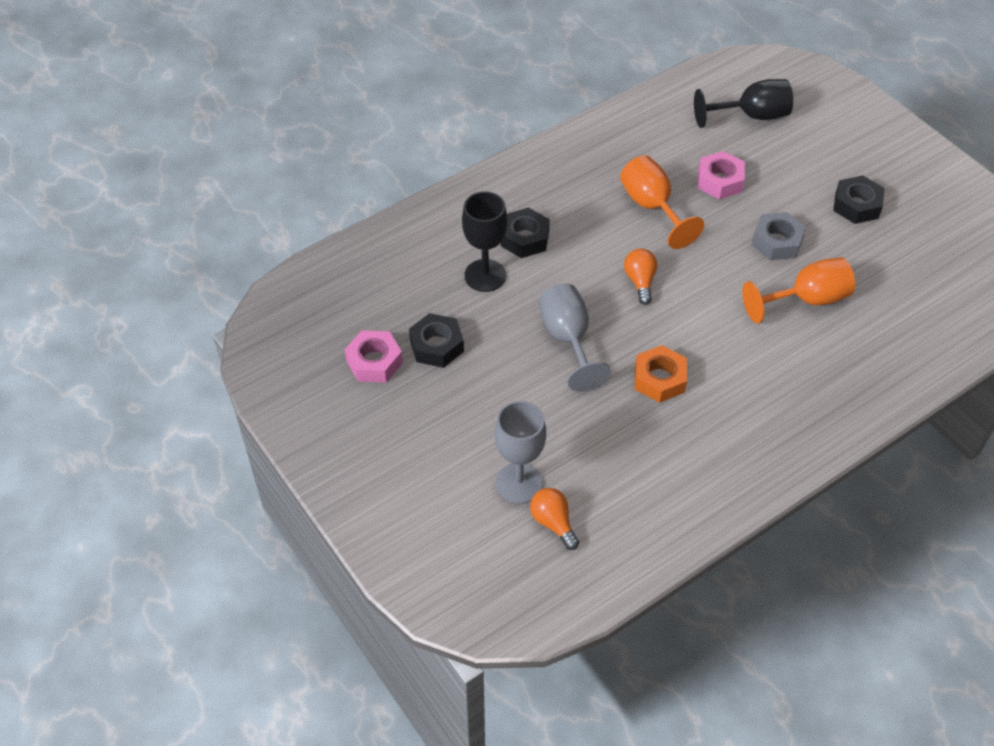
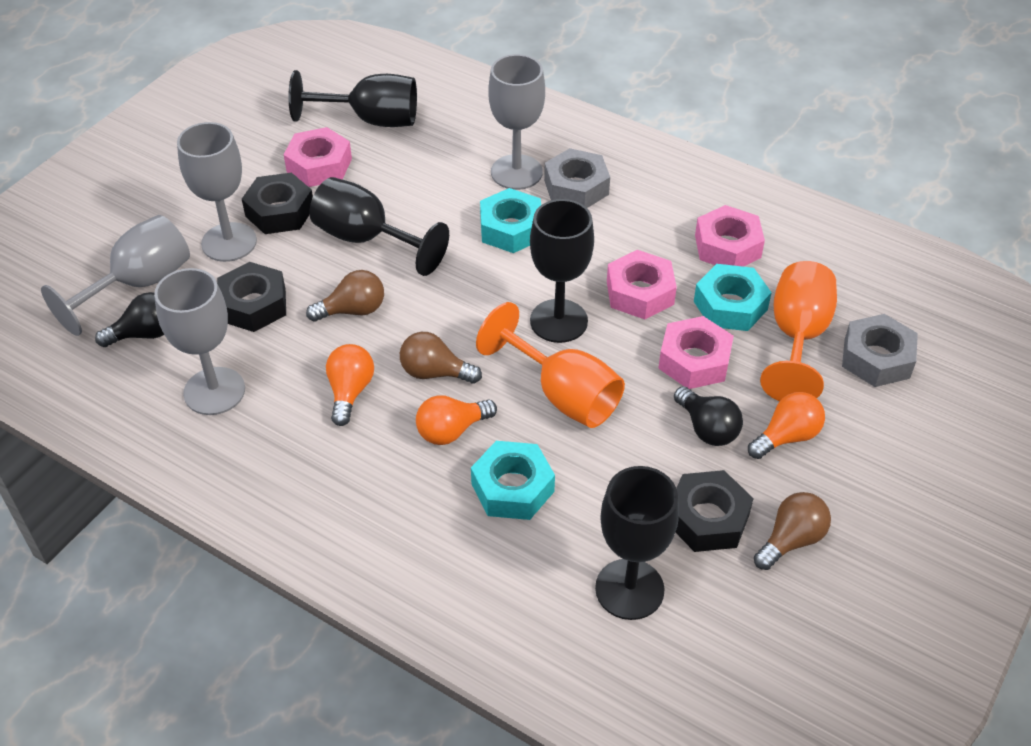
black goblet: [462,191,508,292] [694,79,793,128] = 2 -> [288,70,417,127] [310,177,449,276] [530,199,594,343] [595,466,679,620] = 4
black light bulb: none = 0 -> [95,292,164,347] [674,386,743,446] = 2
brown light bulb: none = 0 -> [306,270,384,322] [400,332,482,384] [754,492,831,570] = 3
grey goblet: [495,401,546,504] [539,283,611,392] = 2 -> [41,215,190,336] [154,268,245,415] [177,122,257,262] [488,54,545,190] = 4
grey nut: [751,212,806,260] = 1 -> [544,148,610,208] [842,314,918,387] = 2
orange light bulb: [530,488,579,550] [624,249,657,305] = 2 -> [326,344,374,426] [416,395,497,445] [748,392,825,459] = 3
orange nut: [635,345,687,403] = 1 -> none = 0
pink nut: [345,331,403,382] [698,151,745,199] = 2 -> [284,127,352,187] [607,250,677,319] [658,316,734,389] [695,205,765,267] = 4
turquoise nut: none = 0 -> [471,441,555,520] [480,188,541,253] [694,264,772,331] = 3

